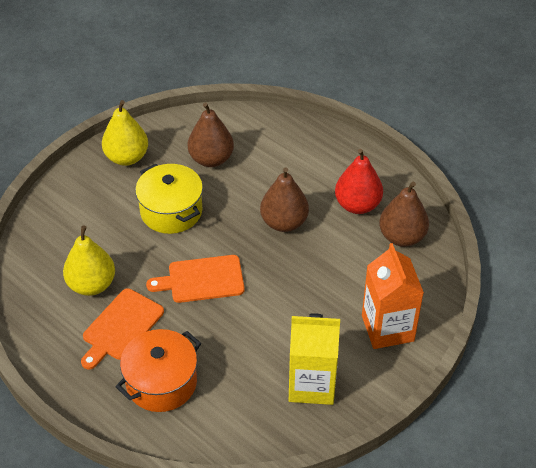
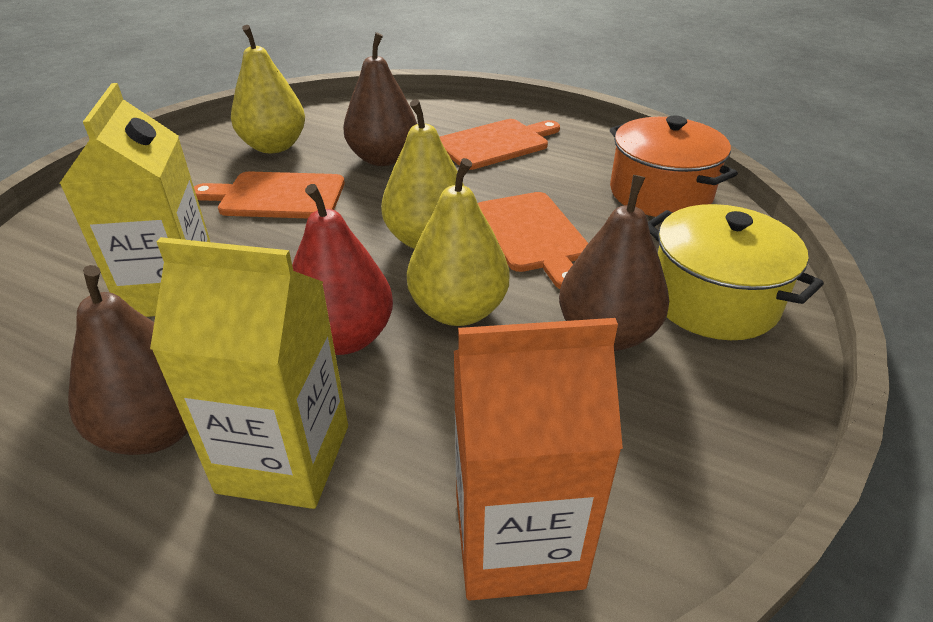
orange cutting board: [81,288,164,369] [146,255,245,303] = 2 -> [194,171,345,218] [440,119,560,170] [478,192,588,289] = 3
yellow carton: [289,313,340,405] = 1 -> [59,83,210,317] [150,237,348,509] = 2
yellow pear: [63,226,115,296] [102,100,148,166] = 2 -> [231,25,305,153] [381,99,464,249] [407,158,509,326] = 3

